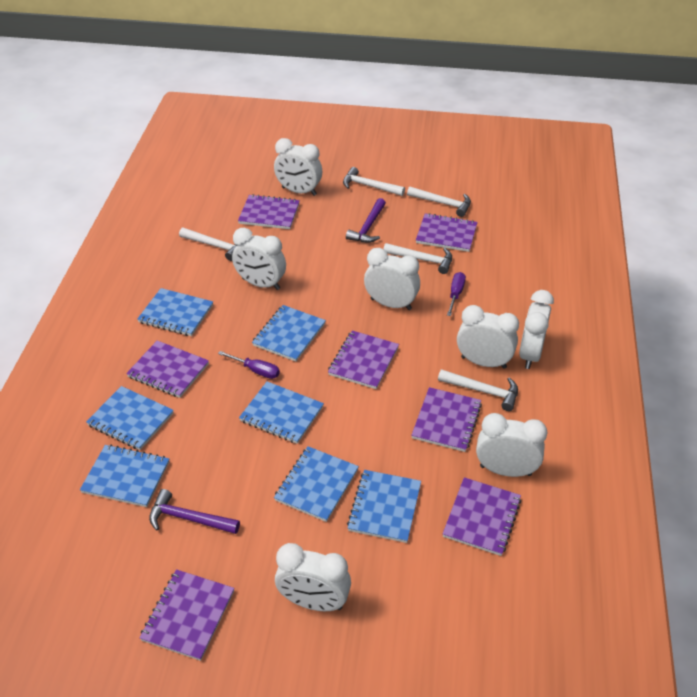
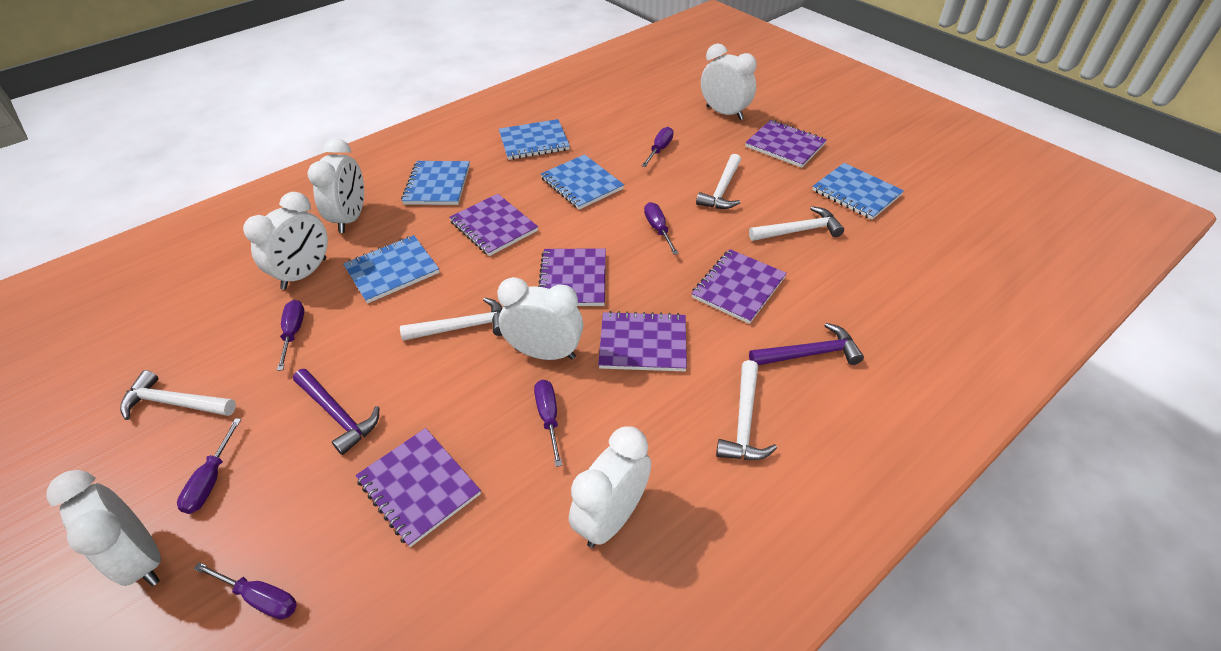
blue notebook: [80,445,169,507] [86,386,174,450] [137,288,213,336] [239,381,324,444] [252,305,326,362] [274,446,359,522] [347,470,421,543] = 7 -> [343,235,439,304] [401,161,470,205] [499,119,570,160] [541,154,624,210] [813,163,904,220] = 5
purple notebook: [126,340,209,398] [139,569,235,661] [238,194,300,229] [328,330,399,389] [411,387,482,452] [416,213,477,252] [443,477,521,556] = 7 -> [355,428,481,547] [449,194,538,256] [538,248,606,306] [598,311,687,371] [691,249,787,324] [745,120,827,168] = 6
purple screwdriver: [218,351,280,379] [447,272,466,316] = 2 -> [177,418,241,514] [194,562,297,620] [277,300,304,371] [534,380,562,467] [642,127,674,167] [644,202,679,255] = 6
white clock: [232,228,286,290] [274,138,322,196] [275,543,351,611] [364,248,420,310] [457,305,519,369] [476,413,547,477] [519,290,554,369] = 7 -> [46,470,161,586] [243,192,328,289] [308,138,364,233] [497,277,583,360] [569,426,651,548] [701,43,757,120] = 6

